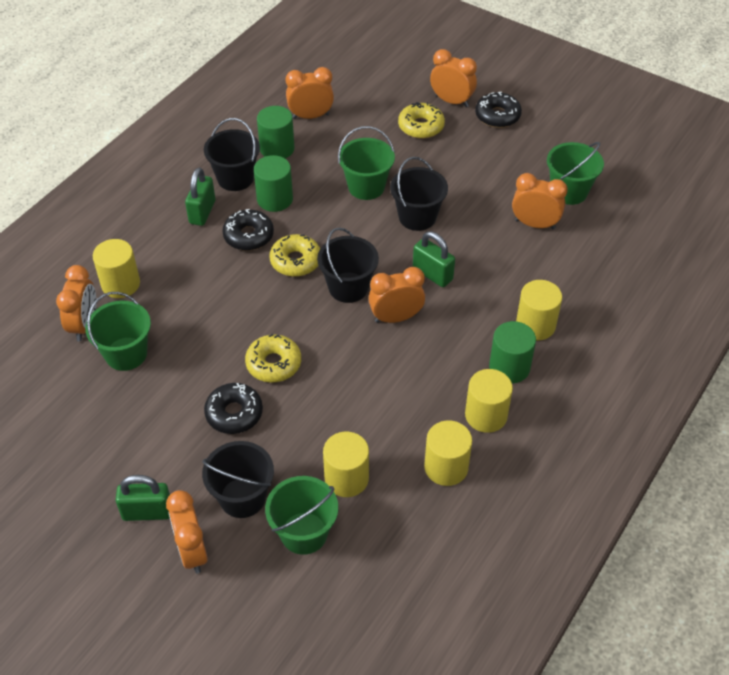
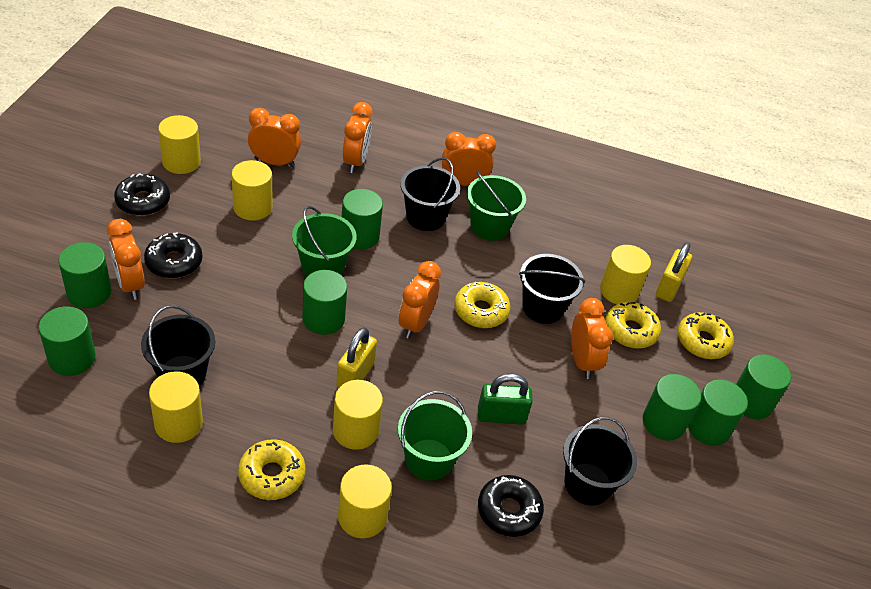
green bucket: [85,292,151,371] [265,476,338,555] [338,126,395,200] [547,142,604,205] = 4 -> [292,206,357,277] [398,391,472,481] [467,171,526,241] = 3
green cylinder: [254,155,293,212] [257,106,295,158] [489,321,536,383] = 3 -> [39,306,96,376] [58,242,111,308] [302,270,347,335] [342,189,383,249] [643,374,701,440] [688,380,748,446] [736,355,791,419] = 7
green padlock: [116,475,170,521] [185,168,215,226] [413,232,455,287] = 3 -> [478,373,533,425] = 1
yellow cylinder: [93,239,140,298] [323,432,369,497] [424,420,472,486] [465,369,513,433] [516,280,562,340] = 5 -> [149,371,203,443] [158,115,201,174] [231,160,273,221] [333,380,383,450] [338,465,392,538] [600,245,651,304] = 6
yellow donut: [245,334,301,383] [270,234,320,277] [398,102,445,139] = 3 -> [238,439,305,500] [454,282,510,328] [605,302,661,349] [678,312,734,359] = 4
yellow padlock: none = 0 -> [336,327,377,388] [656,242,692,302] = 2

